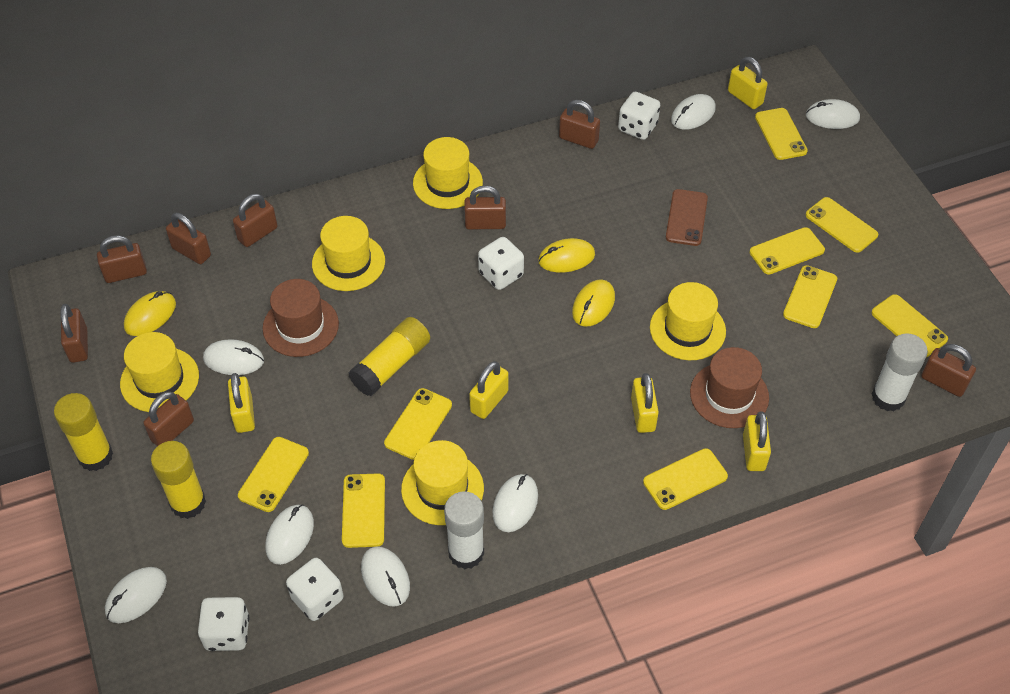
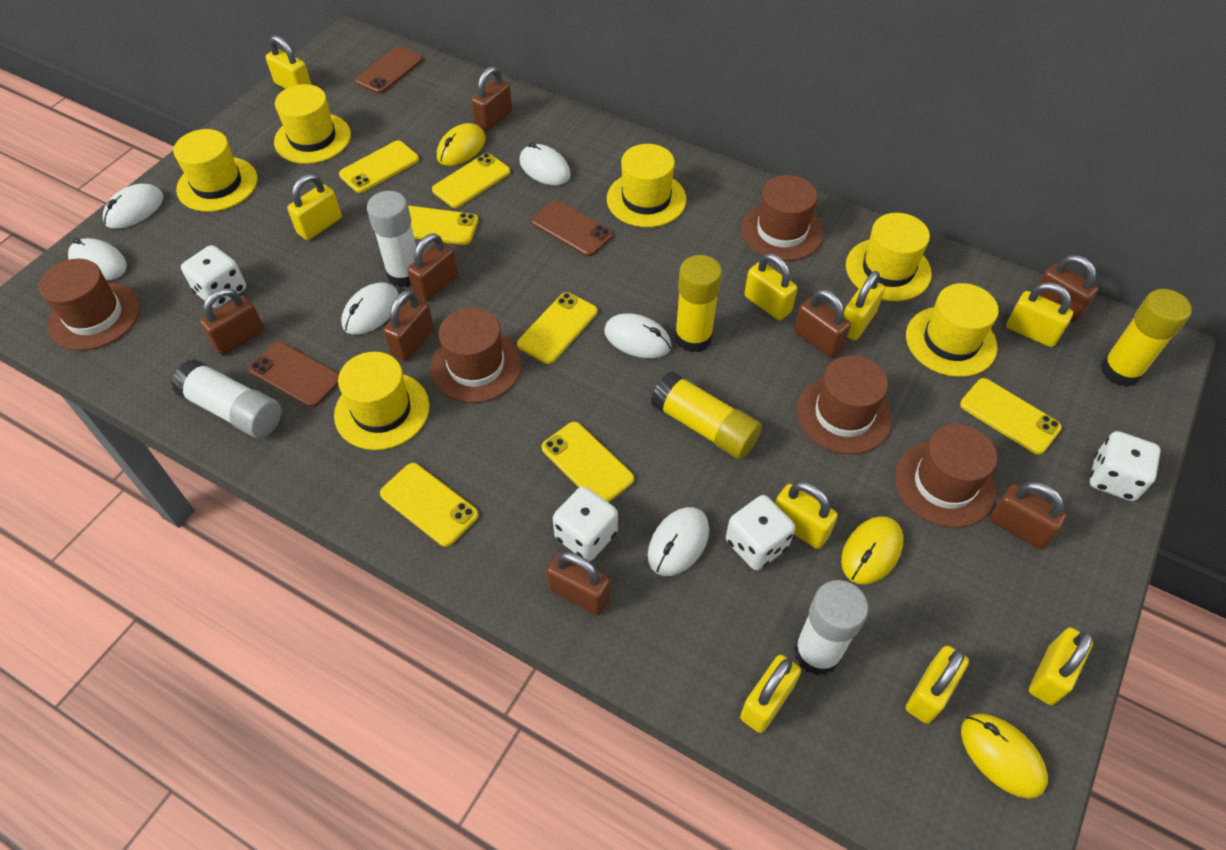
brown hat: [263,279,339,357] [690,347,769,428] = 2 -> [39,259,140,350] [430,308,522,403] [741,175,824,261] [796,355,892,454] [895,424,997,528] = 5
brown phone: [666,189,708,246] = 1 -> [249,342,339,408] [355,46,423,94] [531,200,613,257] = 3
white glue stick: [444,491,484,569] [871,333,928,411] = 2 -> [171,359,282,438] [367,191,416,287] [794,580,868,675] = 3
white mouse: [105,567,167,623] [203,339,264,375] [266,504,314,565] [361,546,410,607] [493,474,538,532] [671,94,716,130] [806,99,860,129] = 7 -> [68,238,127,281] [103,184,164,229] [341,282,399,335] [520,142,571,185] [604,313,671,358] [648,507,709,576] = 6
yellow hat: [120,332,199,412] [312,216,385,291] [401,440,484,525] [413,137,483,209] [650,282,726,360] = 5 -> [173,129,258,212] [274,84,351,164] [334,352,429,450] [607,144,686,227] [846,213,932,301] [906,283,999,377] = 6
yellow padlock: [228,373,255,433] [469,361,509,419] [631,373,659,433] [728,57,768,109] [743,411,771,471] = 5 -> [266,35,312,89] [287,174,342,240] [740,655,801,733] [744,253,797,320] [775,481,838,549] [844,271,885,340] [906,646,969,724] [1006,283,1073,347] [1029,628,1093,705] = 9
yellow phone: [238,437,309,512] [342,474,385,548] [384,388,452,460] [643,448,728,510] [750,227,825,274] [755,108,808,160] [783,265,837,328] [806,197,878,253] [872,294,948,357] = 9 -> [339,141,419,193] [380,463,479,547] [408,206,479,245] [432,153,510,208] [517,292,598,364] [542,422,634,503] [960,378,1062,454] = 7

